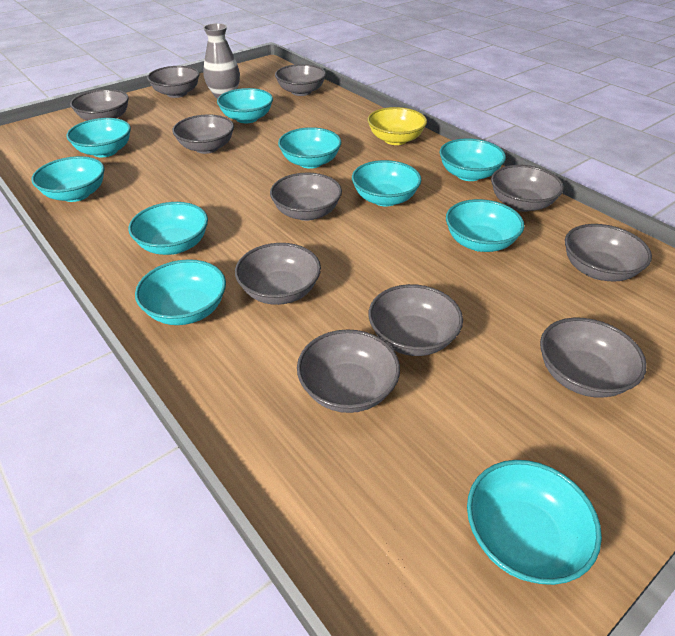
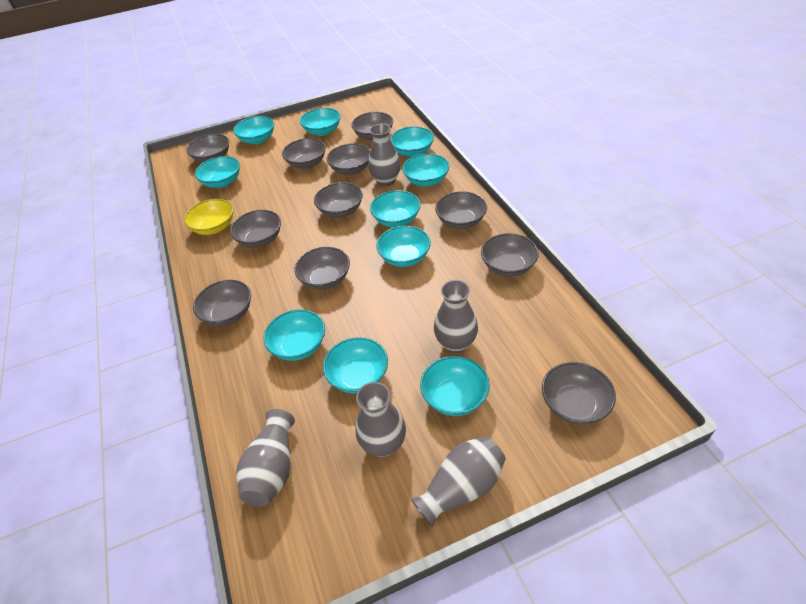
grey vase: [203,23,240,99] = 1 -> [236,409,295,507] [355,382,406,457] [368,124,401,186] [411,436,506,527] [434,280,478,353] = 5

